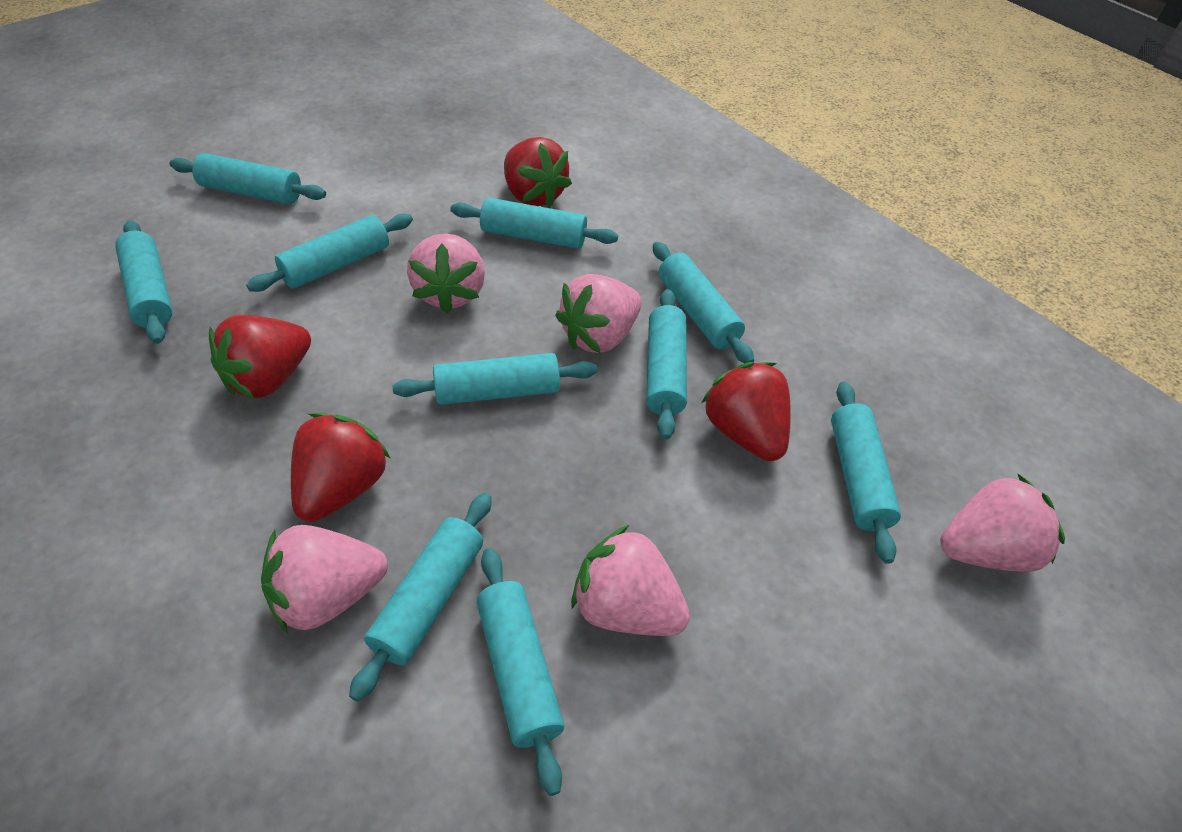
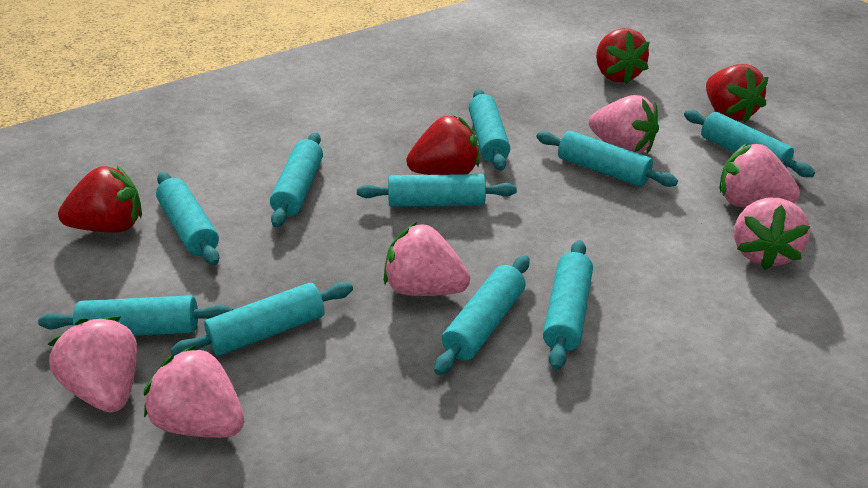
pink strawberry: [261,525,388,634] [407,234,485,313] [555,274,642,353] [571,525,690,636] [940,473,1065,572] = 5 -> [47,317,137,413] [144,345,244,438] [384,222,470,296] [589,95,659,154] [720,143,800,207] [734,198,810,270] = 6

